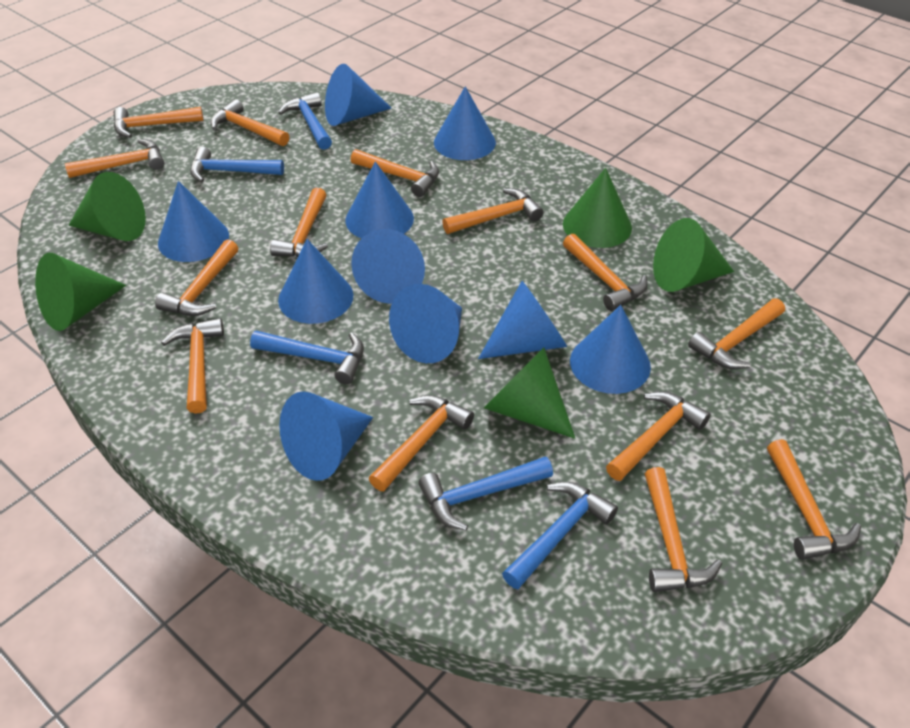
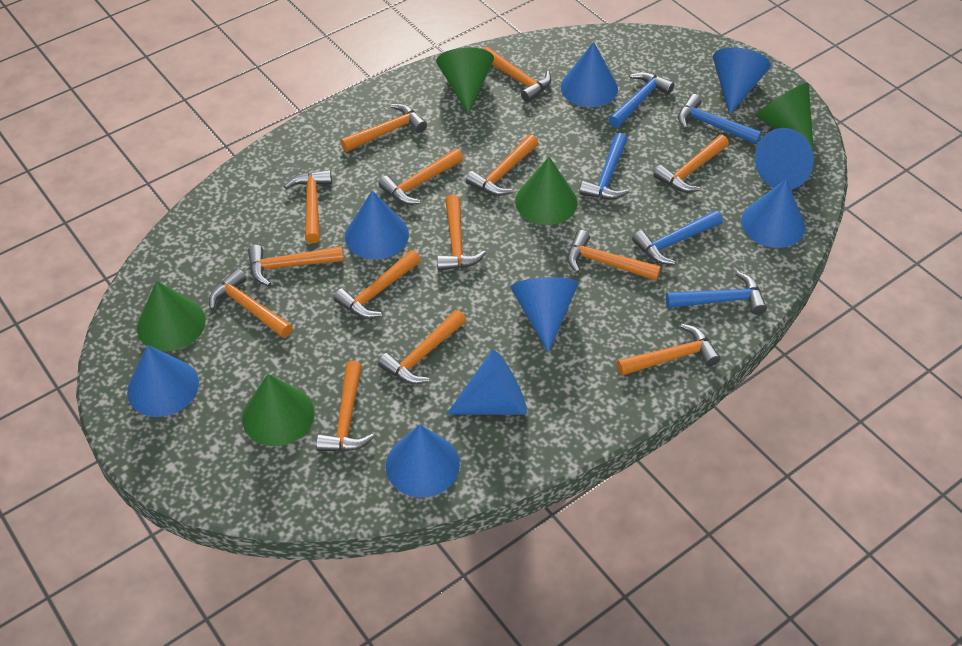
blue cone: [158,181,229,262] [278,239,353,324] [279,391,373,481] [325,64,391,126] [345,161,414,239] [351,229,425,304] [389,284,462,363] [434,86,496,160] [478,281,567,359] [570,305,651,394] = 10 -> [127,345,199,417] [345,191,409,260] [386,424,460,498] [447,350,527,415] [510,277,579,353] [561,42,618,107] [713,48,771,115] [741,179,805,248] [755,128,814,189] = 9

